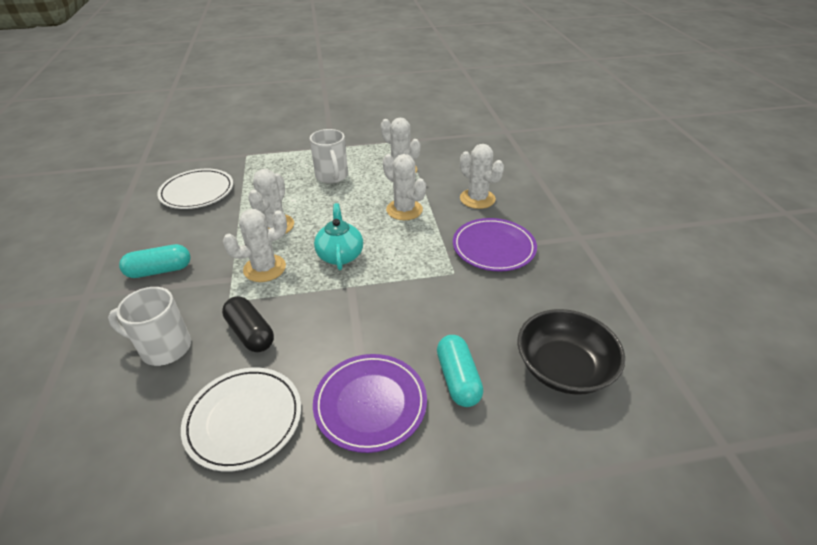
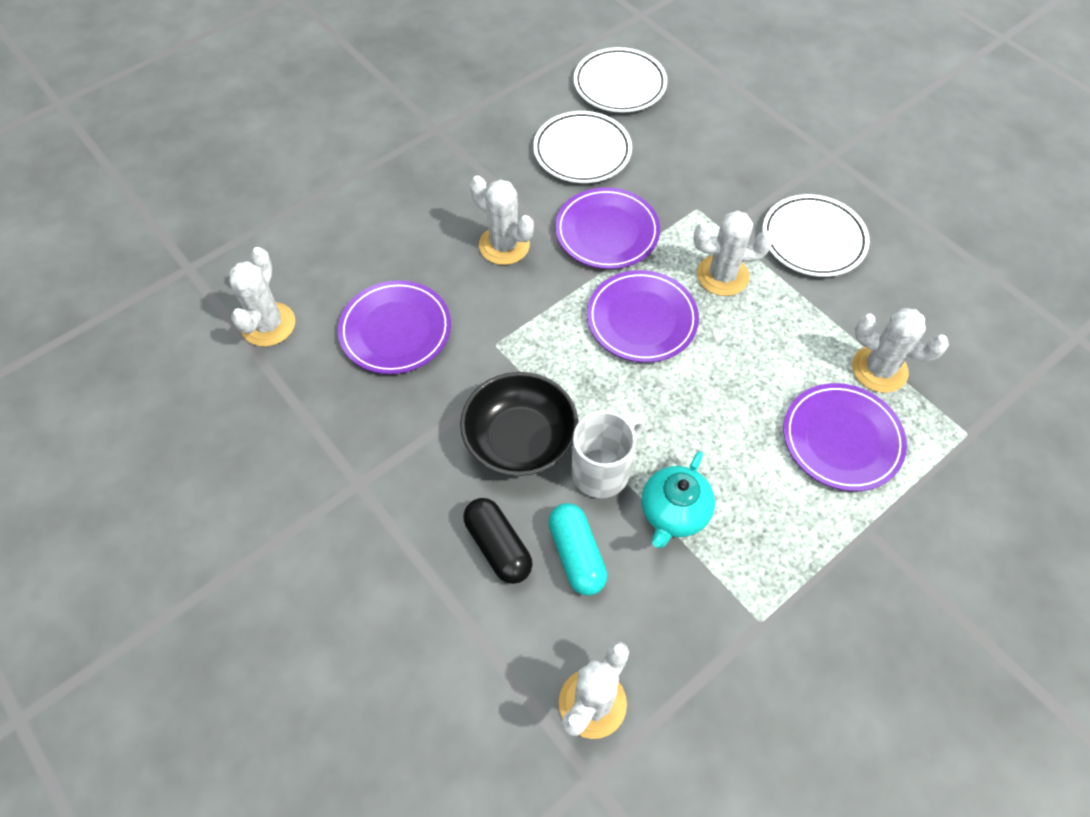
purple plate: [313,354,427,453] [453,218,537,272] = 2 -> [338,280,451,374] [555,187,660,269] [587,270,699,363] [783,383,907,491] = 4
turquoise capsule: [119,244,191,278] [437,335,483,407] = 2 -> [548,503,607,595] = 1
white mug: [108,287,191,366] [310,129,348,184] = 2 -> [571,411,645,498] = 1
white plate: [157,168,233,209] [181,368,301,472] = 2 -> [533,111,632,183] [574,47,667,113] [762,194,870,277] = 3

